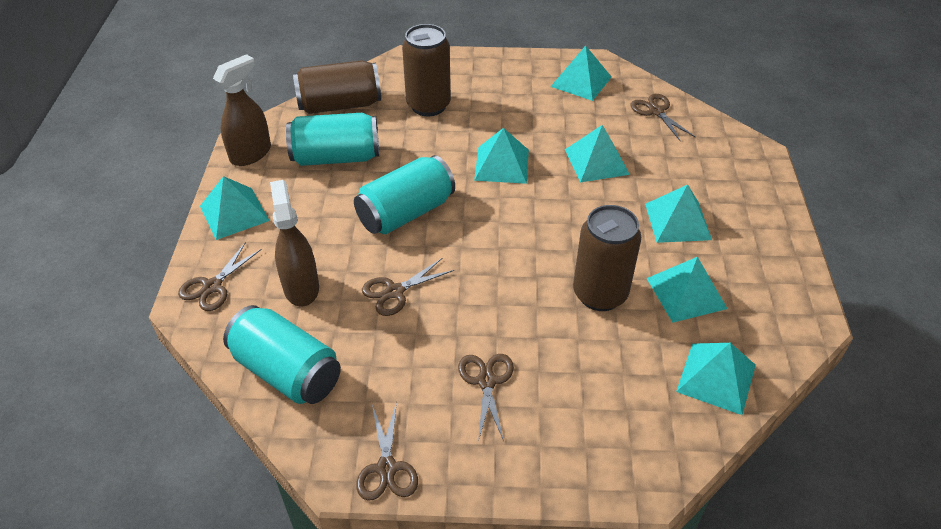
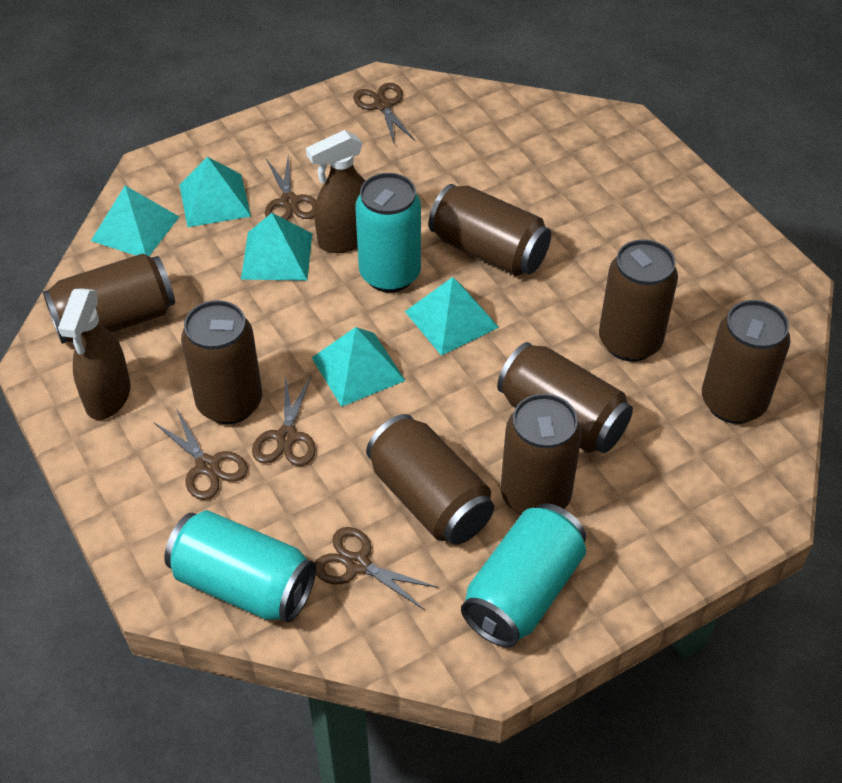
brown can: [293,60,381,114] [402,24,451,116] [573,205,641,311] = 3 -> [43,253,175,344] [181,300,262,424] [366,414,494,545] [429,184,551,276] [497,342,633,453] [501,394,582,515] [599,239,678,362] [702,300,791,424] = 8
turquoise pyramid: [200,176,270,240] [474,128,529,184] [550,45,611,101] [565,125,630,183] [645,185,712,243] [647,257,728,323] [676,343,756,415] = 7 -> [91,186,179,256] [179,157,251,227] [241,213,312,281] [312,327,406,407] [405,277,499,356] = 5

